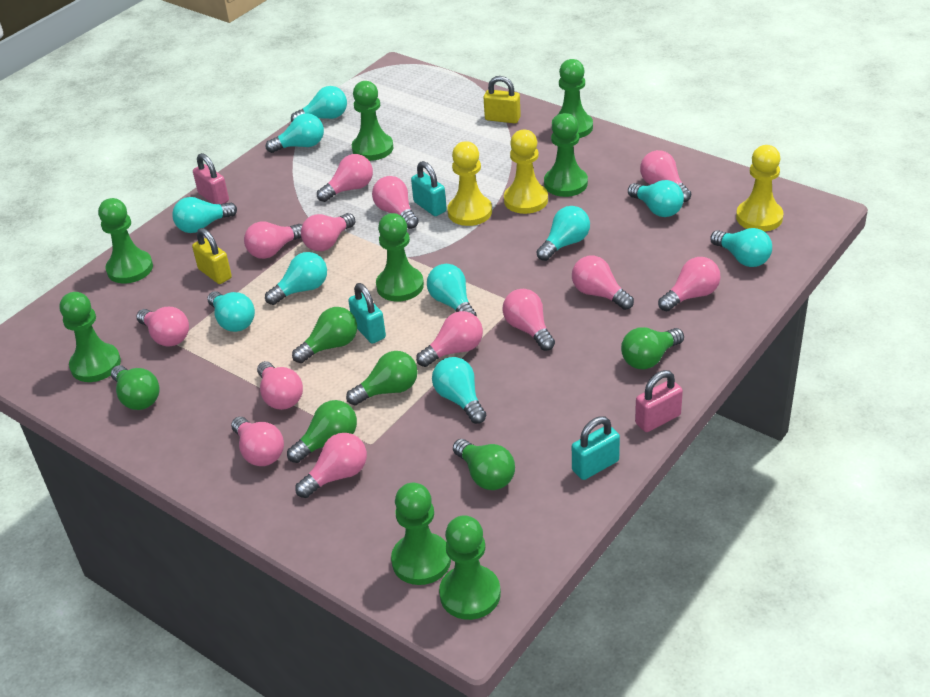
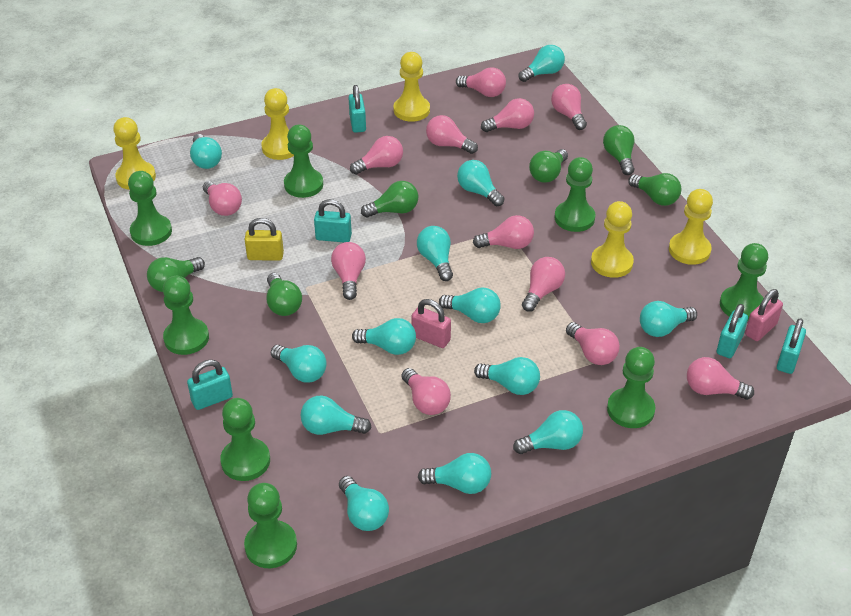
pink light bulb: [137,307,189,346] [231,417,284,466] [244,221,302,259] [257,361,303,410] [295,433,367,498] [301,213,355,251] [317,154,373,202] [372,176,419,229] [416,311,483,367] [503,289,555,351] [572,256,634,310] [640,150,692,202] [658,257,721,311] = 13 -> [203,181,242,216] [331,242,366,300] [350,136,403,175] [401,368,451,415] [426,115,478,154] [456,67,506,97] [473,215,534,249] [481,98,534,132] [522,257,565,312] [551,84,587,130] [566,322,620,365] [687,357,754,400] = 12
turquoise light bulb: [172,197,237,233] [207,291,255,332] [265,252,327,305] [266,113,324,153] [291,86,347,122] [427,264,477,317] [432,357,487,424] [536,206,590,261] [628,180,684,217] [710,228,772,267] = 10 -> [190,134,222,169] [271,345,327,383] [300,395,371,435] [339,476,389,531] [352,318,416,355] [417,226,453,281] [418,453,491,494] [439,287,501,323] [457,160,504,206] [474,357,540,395] [513,410,583,454] [519,45,565,82] [640,301,697,337] = 13
turquoise padlock: [348,283,386,344] [411,161,447,216] [572,416,620,480] = 3 -> [187,360,233,410] [314,199,352,242] [348,85,366,133] [717,304,748,358] [777,318,806,374] = 5
yellow padlock: [192,228,232,284] [484,76,521,123] = 2 -> [245,218,284,261] = 1
yellow pawn: [447,141,492,226] [504,130,548,214] [736,145,784,232] = 3 -> [113,117,156,190] [261,88,294,160] [393,52,430,122] [591,201,634,278] [669,189,713,265] = 5

